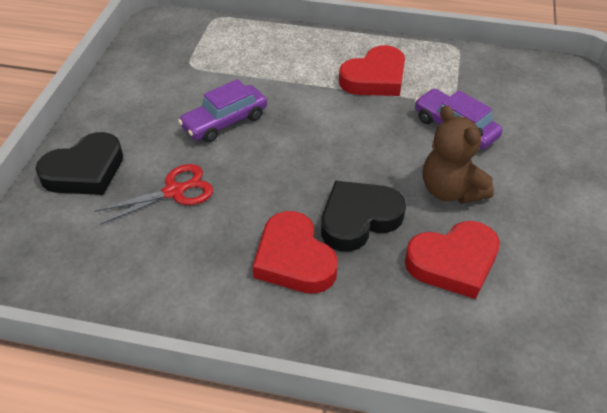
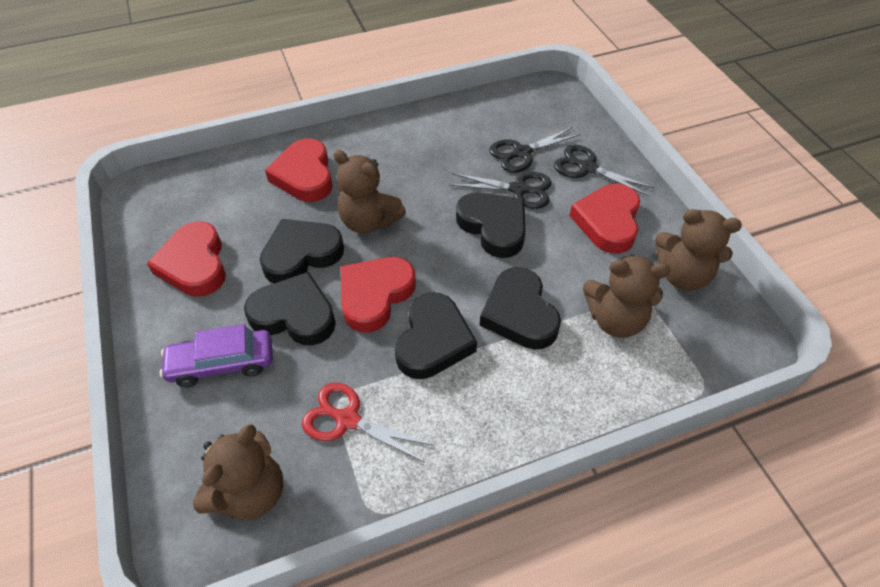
black heart: [35,132,123,195] [321,180,406,252] = 2 -> [244,272,336,345] [259,219,344,283] [395,292,477,379] [456,192,526,258] [480,267,561,350] = 5
black scissors: none = 0 -> [449,172,552,209] [489,127,581,173] [554,145,655,196] = 3
brown teddy bear: [423,105,494,204] = 1 -> [193,424,283,520] [333,150,406,234] [583,255,670,338] [655,209,742,290] = 4
purple car: [178,79,267,142] [415,89,503,149] = 2 -> [160,324,273,387] = 1
red heart: [252,211,338,294] [339,45,405,96] [405,221,500,299] = 3 -> [147,221,226,297] [265,138,333,202] [341,257,416,333] [569,184,640,254] = 4

